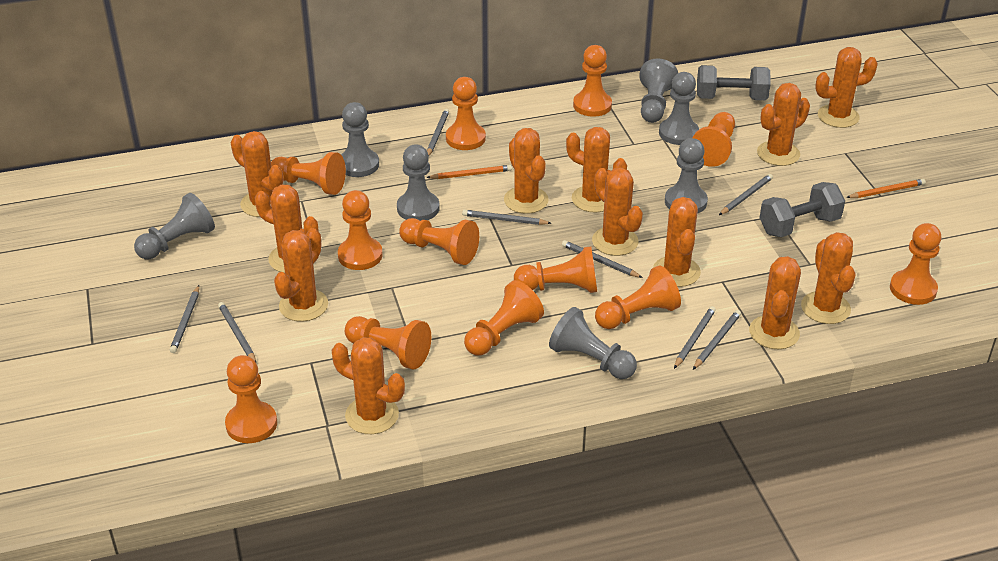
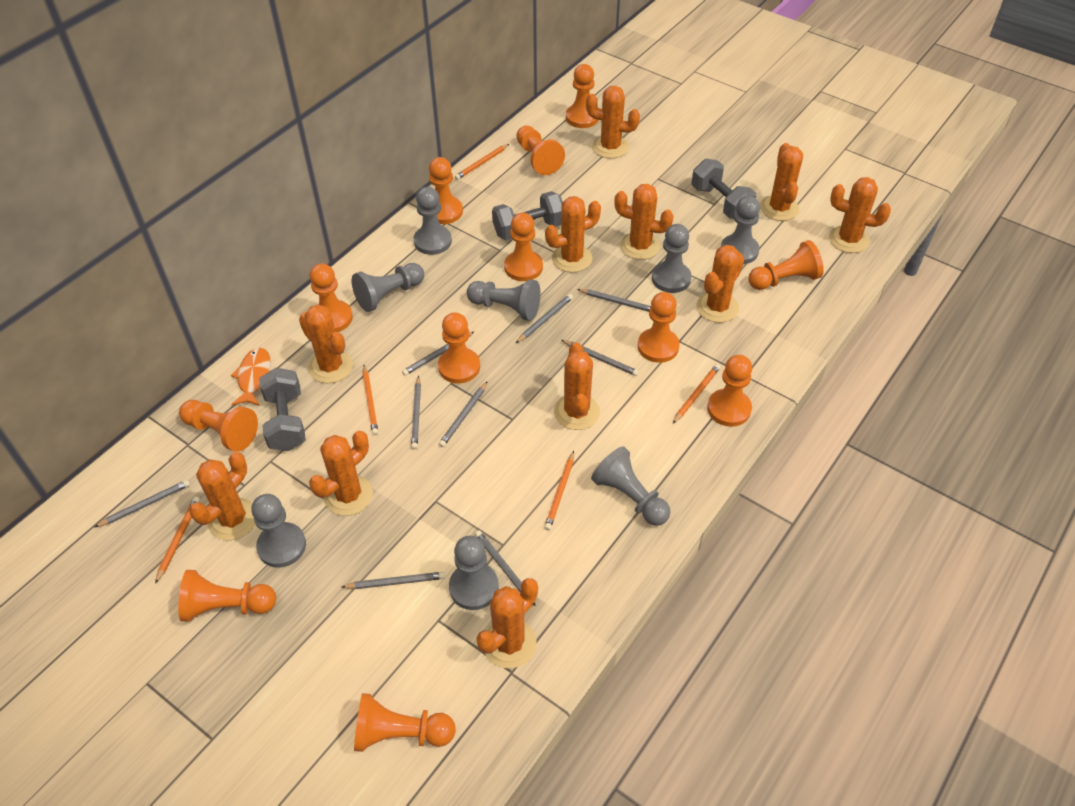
grey dumbbell: [697,65,771,100] [760,182,845,237] = 2 -> [259,368,306,451] [492,191,563,240] [692,159,757,219] = 3
grey pawn: [134,193,215,259] [341,102,379,177] [397,145,440,221] [549,307,637,379] [639,58,678,123] [659,72,699,145] [665,138,708,214] = 7 -> [251,494,306,568] [352,263,424,312] [413,187,452,255] [449,536,499,610] [467,279,541,321] [591,446,670,526] [652,224,691,293] [721,196,760,264] = 8
grey pencil: [170,285,199,353] [218,302,256,362] [427,109,449,155] [462,210,551,225] [562,240,643,278] [674,306,716,369] [693,310,741,370] [719,174,773,215] = 8 -> [95,480,190,527] [342,572,445,589] [402,332,474,376] [411,375,421,449] [439,381,488,447] [475,530,536,606] [516,294,573,343] [561,340,639,376] [577,289,651,312] = 9
orange cactus: [231,131,283,217] [255,185,318,273] [274,228,328,322] [332,337,405,434] [504,128,549,214] [566,127,627,212] [592,168,643,256] [653,197,701,287] [749,256,801,349] [757,83,810,166] [801,232,855,324] [815,47,878,128] = 12 -> [189,452,256,540] [299,304,353,383] [309,431,373,516] [476,578,538,669] [545,196,601,272] [554,342,600,430] [586,86,640,158] [614,184,674,260] [696,245,744,323] [760,143,803,221] [829,177,891,253] = 11
orange fish: none = 0 -> [231,348,271,406] = 1
orange pencil: [426,165,512,179] [846,179,926,198] = 2 -> [155,497,200,584] [363,365,378,435] [455,144,509,180] [544,451,574,530] [673,364,720,423] = 5

